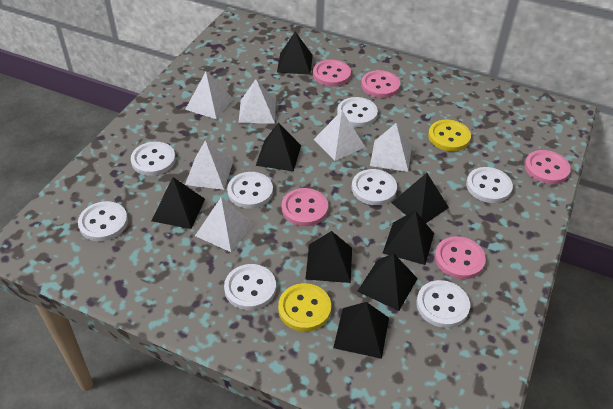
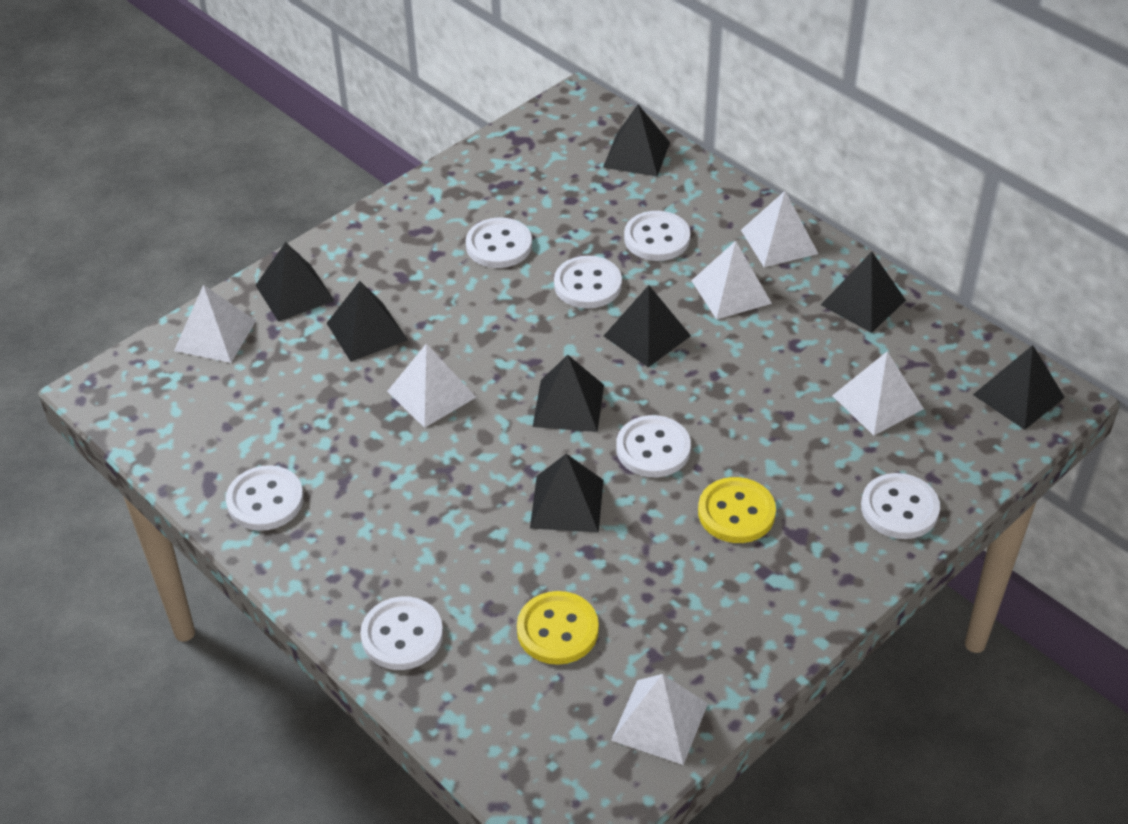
pink button: [282,188,328,226] [313,60,351,86] [361,70,400,98] [435,236,486,279] [525,150,571,184] = 5 -> none = 0
white button: [78,201,128,241] [131,142,176,176] [224,264,276,310] [227,172,273,209] [337,97,378,127] [352,169,397,205] [416,280,470,328] [466,167,513,203] = 8 -> [226,465,304,531] [360,596,443,670] [466,217,532,268] [554,256,622,308] [616,415,691,477] [624,211,690,261] [861,473,940,539] = 7

